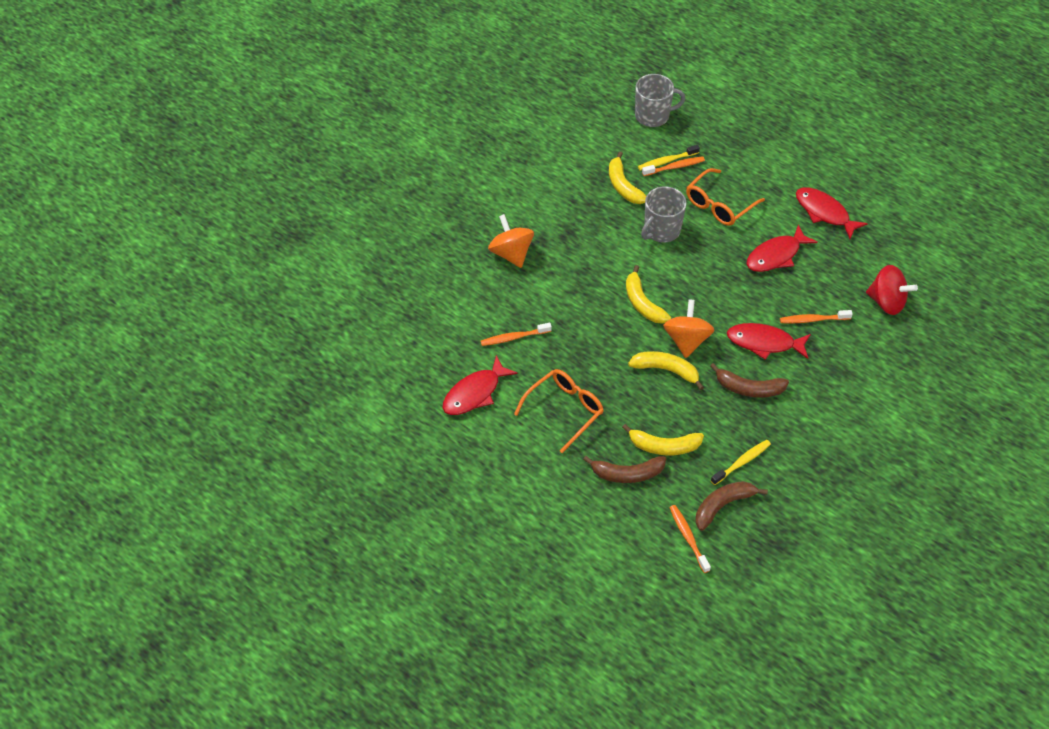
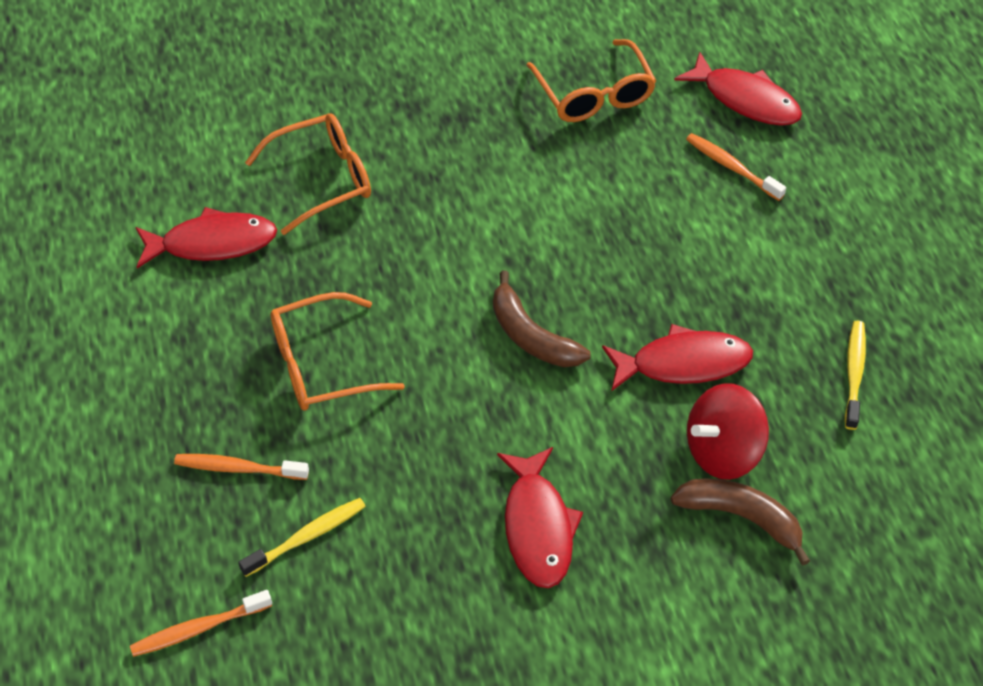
brown banana: [583,456,666,483] [696,481,768,531] [710,363,789,398] = 3 -> [493,271,590,367] [671,478,810,565] = 2
grey mug: [635,74,685,127] [641,186,687,243] = 2 -> none = 0
orange glasses: [514,369,604,453] [686,168,765,226] = 2 -> [245,113,371,235] [270,292,405,411] [526,39,656,122] = 3
orange spinning top: [488,214,534,268] [663,299,714,358] = 2 -> none = 0
orange toothbrush: [481,323,552,346] [642,156,705,176] [669,505,711,573] [780,310,853,324] = 4 -> [130,590,272,657] [174,454,309,480] [686,133,786,201] = 3
yellow banana: [609,151,646,204] [622,424,704,455] [626,265,671,324] [628,351,704,390] = 4 -> none = 0

